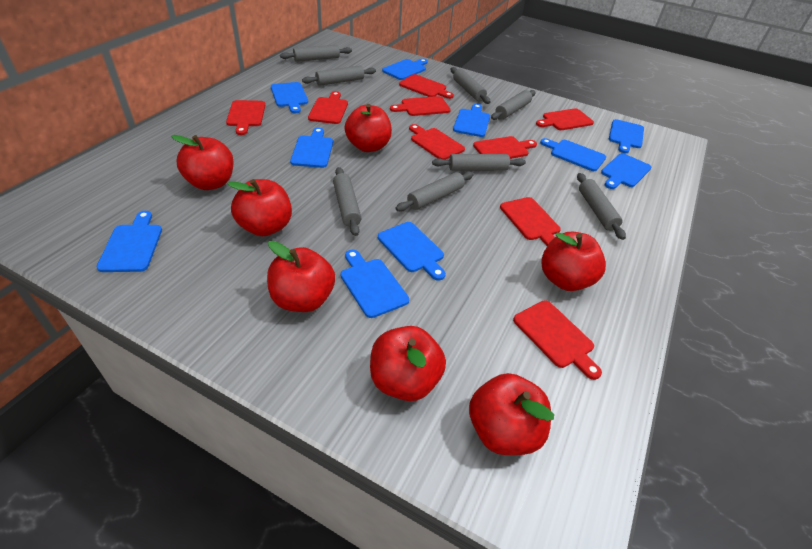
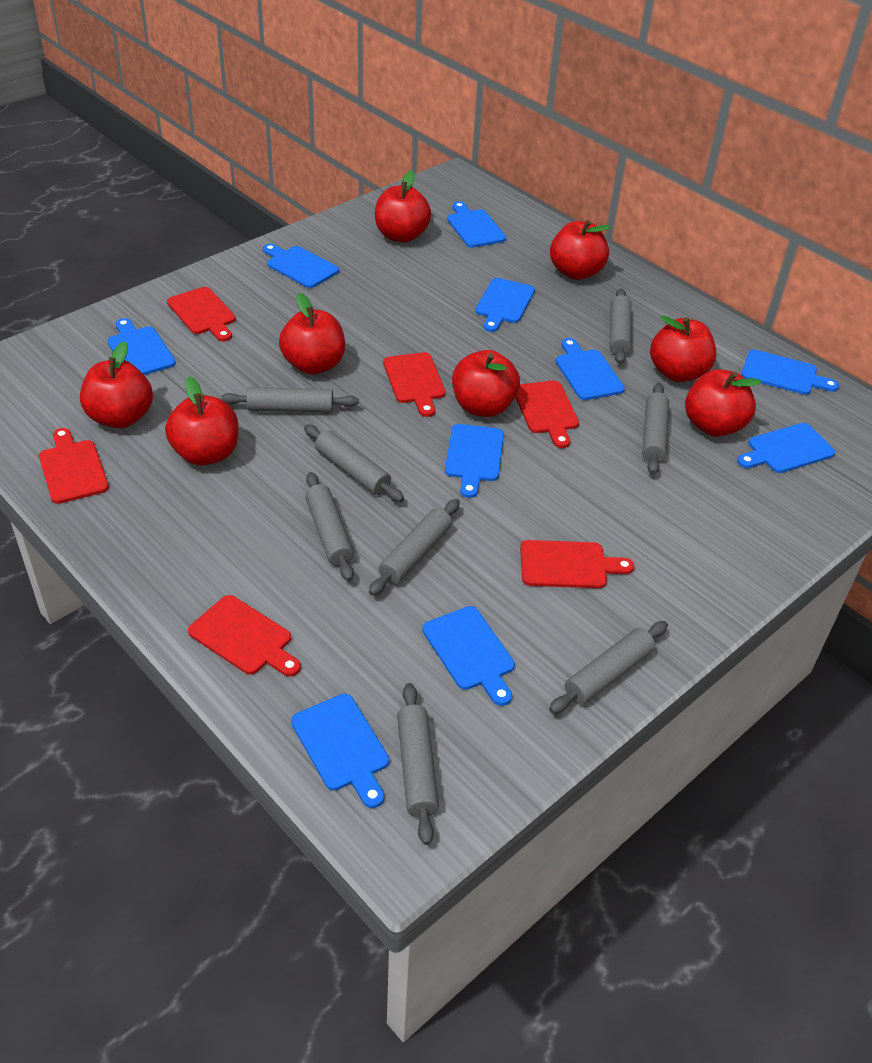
red apple: [171,135,234,190] [227,179,292,236] [267,241,335,312] [345,104,392,152] [370,326,446,401] [469,373,554,455] [541,232,606,291] = 7 -> [80,341,153,428] [165,376,239,466] [279,293,345,374] [375,170,431,243] [452,350,520,417] [550,220,611,280] [650,315,716,382] [685,369,761,437] = 8
red cutting board: [226,100,265,135] [308,91,348,124] [390,96,451,116] [399,74,454,99] [409,124,465,160] [473,136,537,159] [500,197,561,246] [513,300,602,380] [536,108,594,130] = 9 -> [39,428,109,504] [167,287,236,341] [188,595,301,677] [383,352,446,417] [515,381,579,448] [520,540,634,588] = 6

